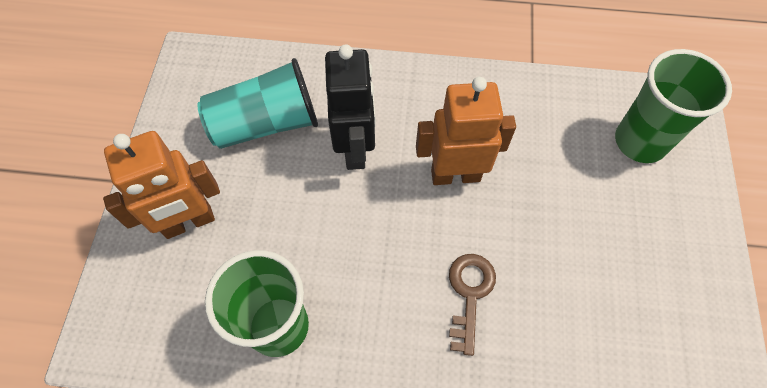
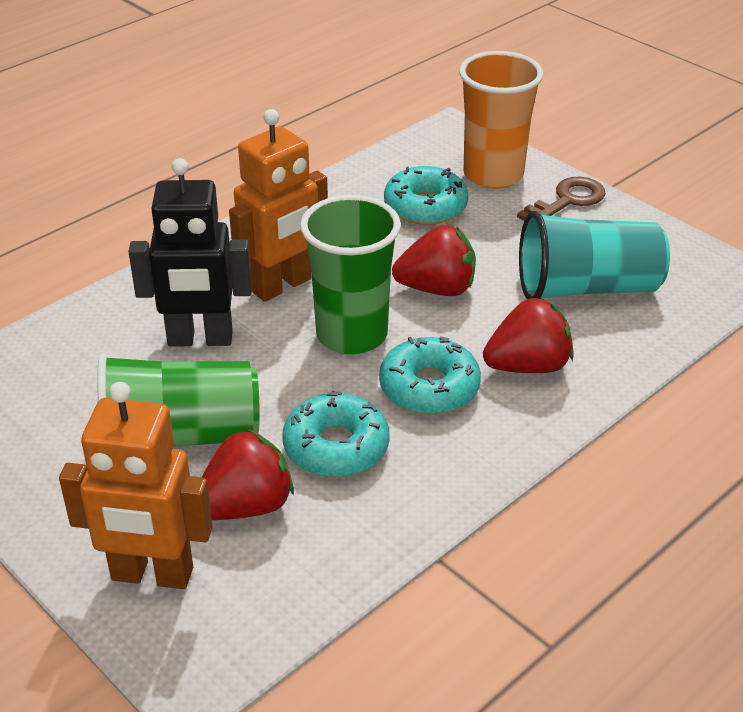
orange cup: none = 0 -> [459,51,543,189] = 1
red strawberry: none = 0 -> [202,429,294,520] [392,225,476,296] [483,298,574,373] = 3
turquoise donut: none = 0 -> [282,391,390,477] [379,336,481,414] [384,166,468,225] = 3

